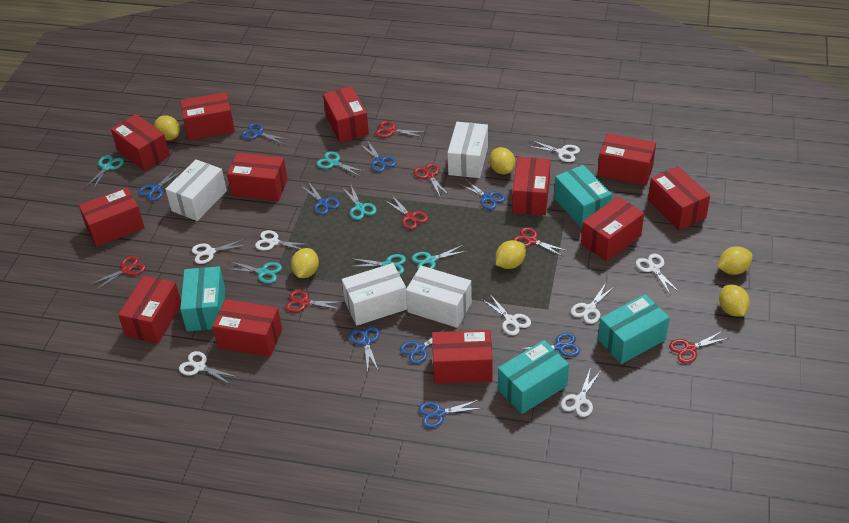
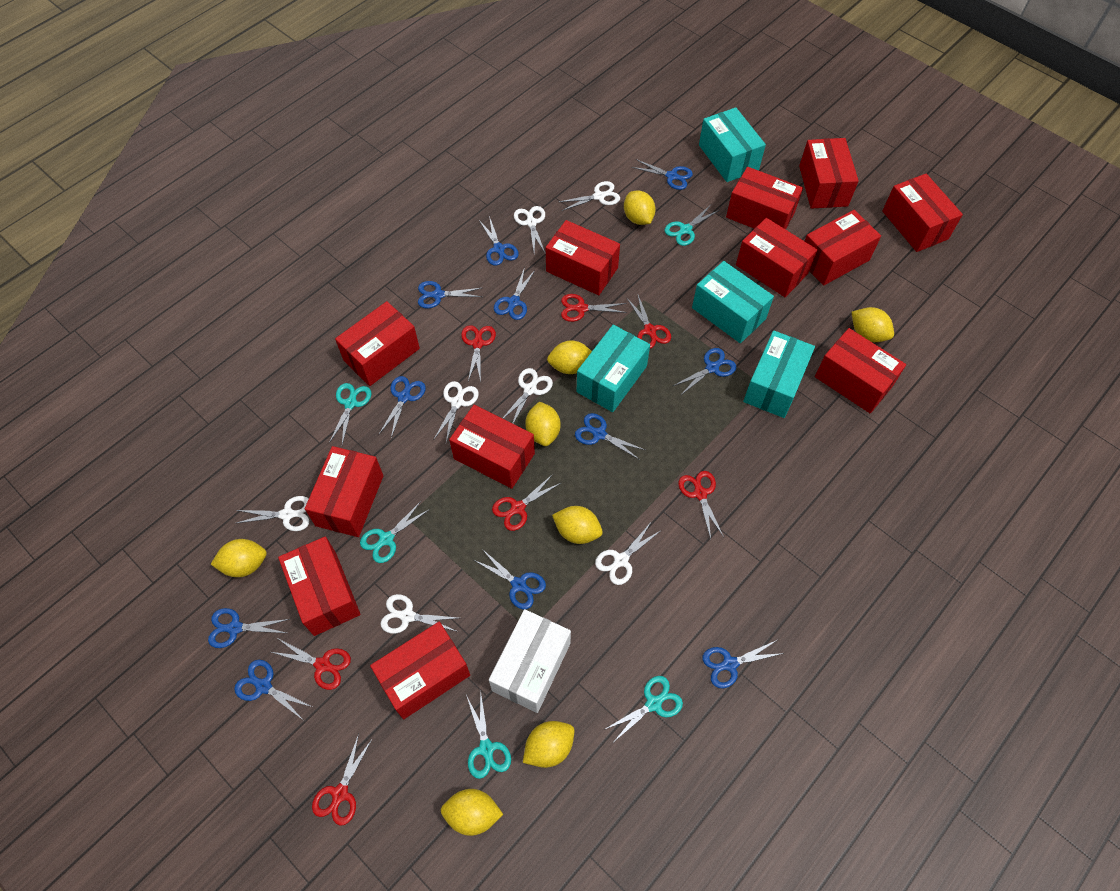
blue scissors: [138,168,184,201] [241,123,289,145] [301,183,340,215] [350,326,380,372] [360,140,397,172] [400,326,449,364] [418,400,483,428] [459,178,506,210] [518,333,580,357] = 9 -> [208,608,290,648] [234,660,312,720] [379,376,426,438] [418,281,482,308] [474,549,546,609] [479,216,518,266] [494,267,536,320] [575,413,645,460] [631,159,693,190] [673,348,736,395] [702,640,784,688] = 11
turquoise scissors: [85,155,124,190] [228,261,282,283] [316,151,366,176] [343,185,377,220] [350,254,406,274] [412,245,466,269] = 6 -> [329,383,371,444] [360,501,430,563] [466,690,511,779] [604,676,683,742] [664,205,719,246] = 5
white box: [165,159,227,221] [342,263,407,326] [406,266,472,328] [447,122,488,178] = 4 -> [489,609,571,713] = 1
white scissors: [179,351,237,384] [192,239,246,264] [255,230,311,251] [483,294,531,335] [528,140,580,162] [561,367,601,417] [571,283,615,324] [636,254,680,294] = 8 -> [236,496,309,531] [380,594,458,634] [434,381,479,442] [502,368,553,424] [514,206,546,254] [559,181,620,211] [595,521,660,585] = 7
yellow lemon: [154,115,180,140] [291,248,319,278] [489,147,515,174] [495,240,526,269] [718,246,753,275] [719,285,750,316] = 6 -> [211,539,267,577] [441,789,503,836] [523,721,574,768] [525,402,561,446] [547,341,592,374] [552,506,603,544] [624,191,656,225] [852,307,894,342] = 8

